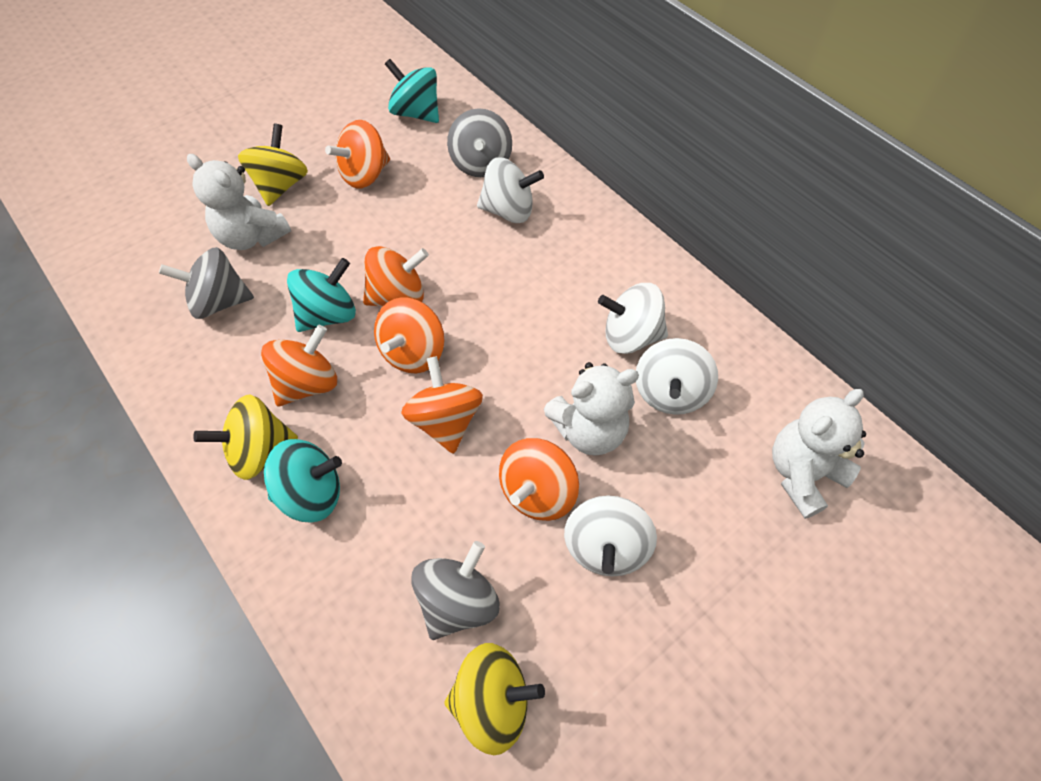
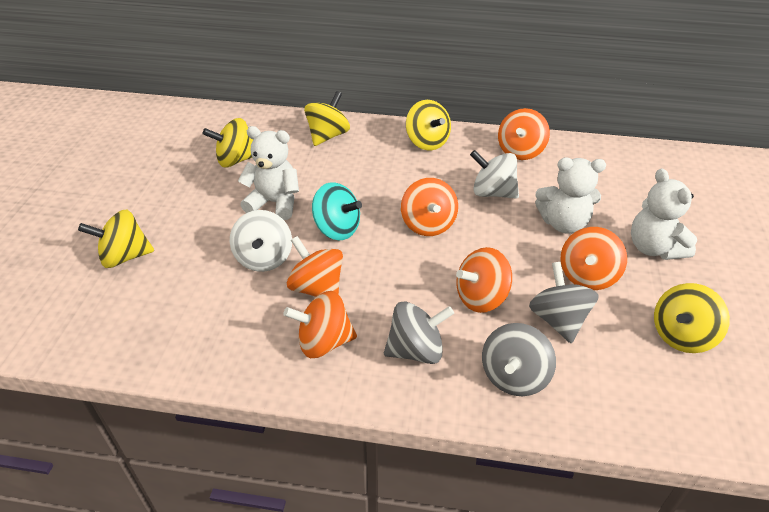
turquoise spinning top: [264,439,342,522] [287,258,356,332] [385,59,439,123] = 3 -> [312,182,362,240] = 1
white spinning top: [477,158,544,223] [564,496,657,576] [598,283,668,354] [636,338,718,415] = 4 -> [230,210,292,272] [470,150,519,199] = 2
yellow spinning top: [193,395,298,480] [238,123,308,206] [444,643,545,755] = 3 -> [78,210,154,268] [203,118,253,167] [304,91,350,146] [406,100,451,151] [654,283,730,353] = 5

